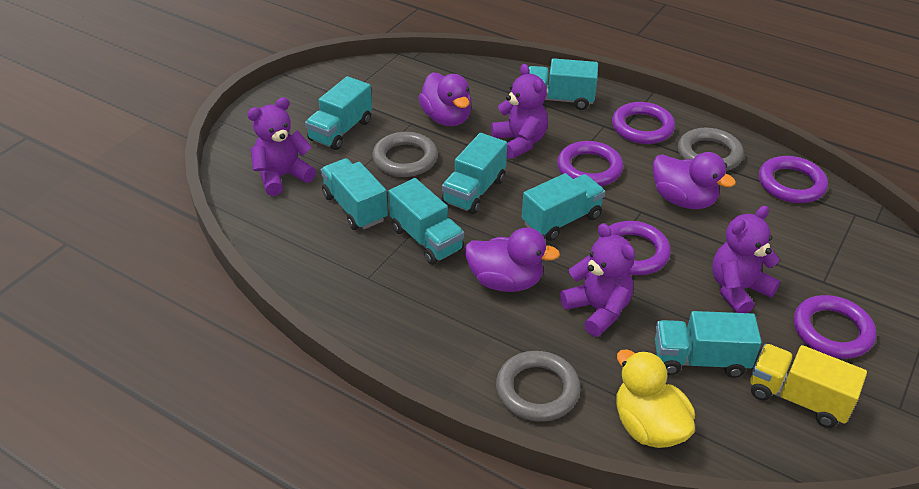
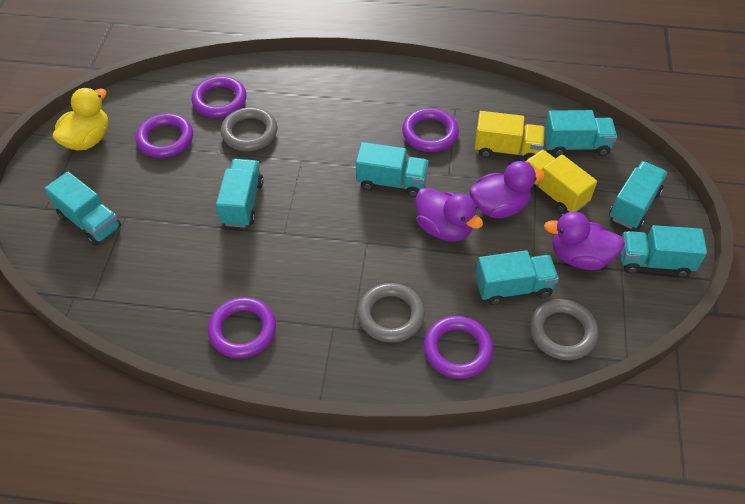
purple teddy bear: [248,97,316,196] [491,64,548,159] [560,223,635,337] [712,206,780,313] = 4 -> none = 0
yellow truck: [750,344,867,428] = 1 -> [474,111,545,161] [525,150,597,214] = 2

